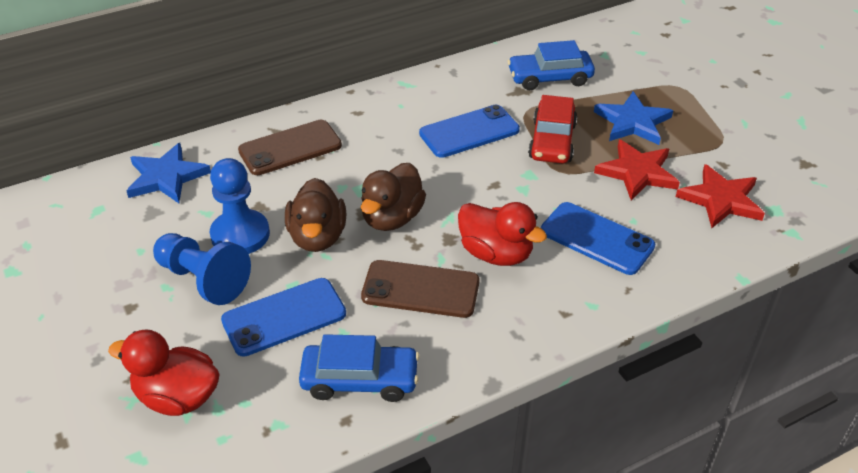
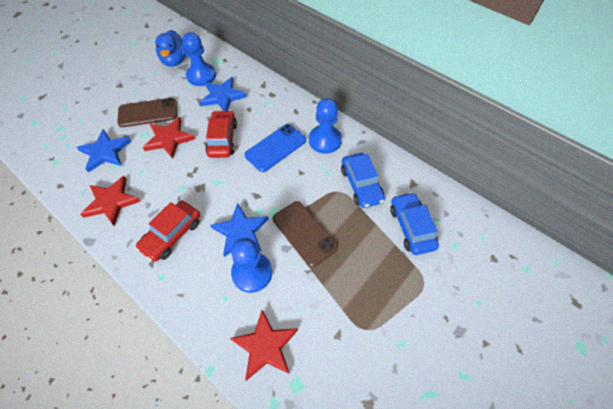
blue duck: none = 0 -> [155,30,185,67] = 1
blue pawn: [153,233,251,305] [210,158,270,254] = 2 -> [182,32,216,86] [231,238,272,293] [309,98,342,154] = 3
blue phone: [221,278,346,357] [419,105,520,158] [541,202,655,275] = 3 -> [244,124,306,172] = 1
blue star: [126,143,211,203] [594,91,673,145] = 2 -> [77,129,131,173] [200,77,247,111] [210,203,268,257] = 3
brown duck: [285,178,346,252] [361,163,426,231] = 2 -> none = 0
red car: [528,95,577,163] = 1 -> [135,200,200,262] [205,110,237,158] = 2
red duck: [108,329,220,416] [458,202,547,266] = 2 -> none = 0
red star: [594,140,680,200] [676,164,765,228] = 2 -> [80,176,141,226] [143,117,195,159] [230,310,298,381] = 3

